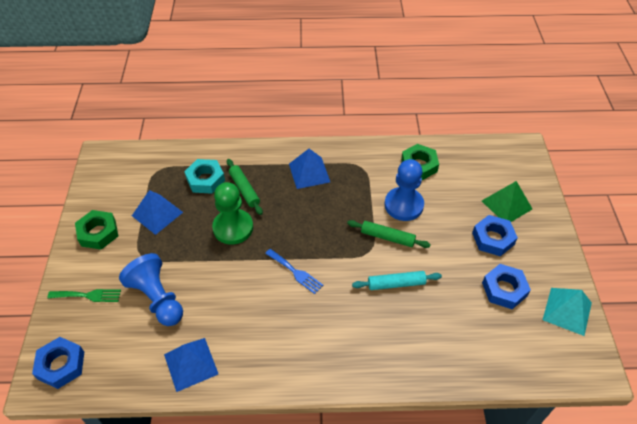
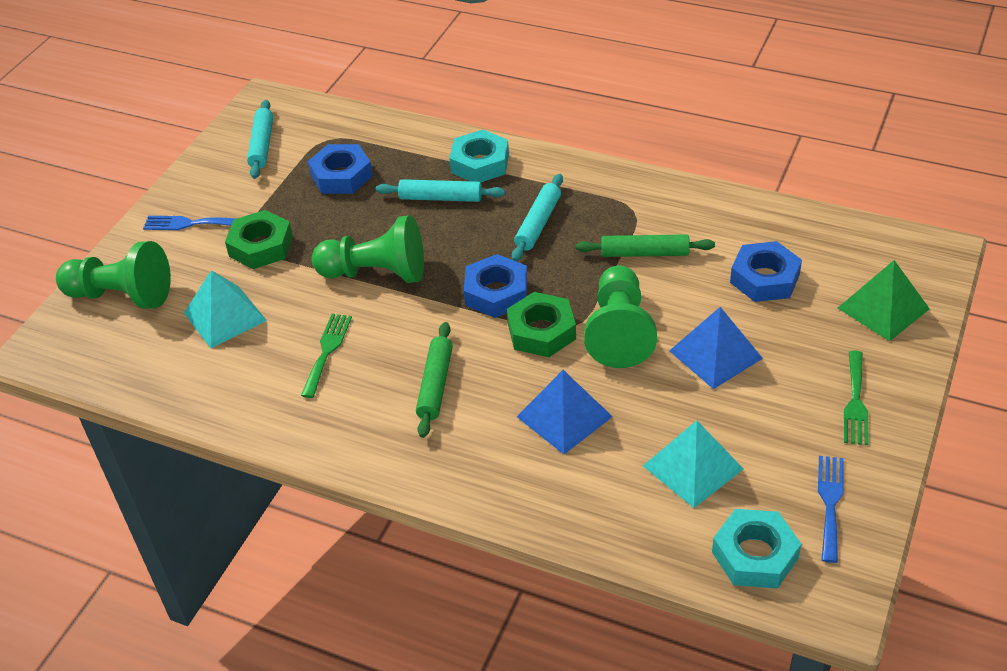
blue fork: [265,249,323,294] = 1 -> [143,216,237,230] [818,456,844,563] = 2
blue pawn: [119,253,183,326] [385,159,424,221] = 2 -> none = 0
blue pyramid: [132,190,183,235] [164,338,218,392] [289,149,330,189] = 3 -> [517,370,613,454] [669,307,763,389] = 2
green fork: [47,289,121,302] = 1 -> [301,314,352,398] [844,350,869,445] = 2
green pawn: [212,182,253,245] = 1 -> [56,241,171,309] [312,215,424,283] [584,266,657,368] = 3
turquoise nut: [184,159,225,194] = 1 -> [449,130,509,182] [712,509,801,588] = 2
turquoise pyramid: [543,288,592,336] = 1 -> [184,270,267,348] [643,420,744,508] = 2
turquoise rolling pin: [352,271,442,290] = 1 -> [247,100,273,179] [376,179,505,202] [512,174,563,261] = 3

